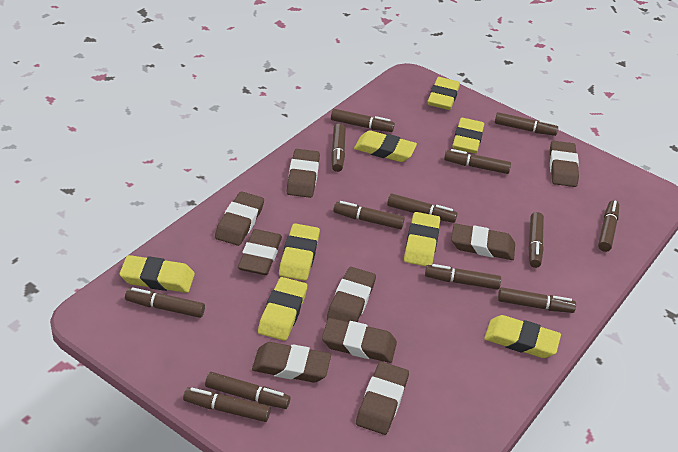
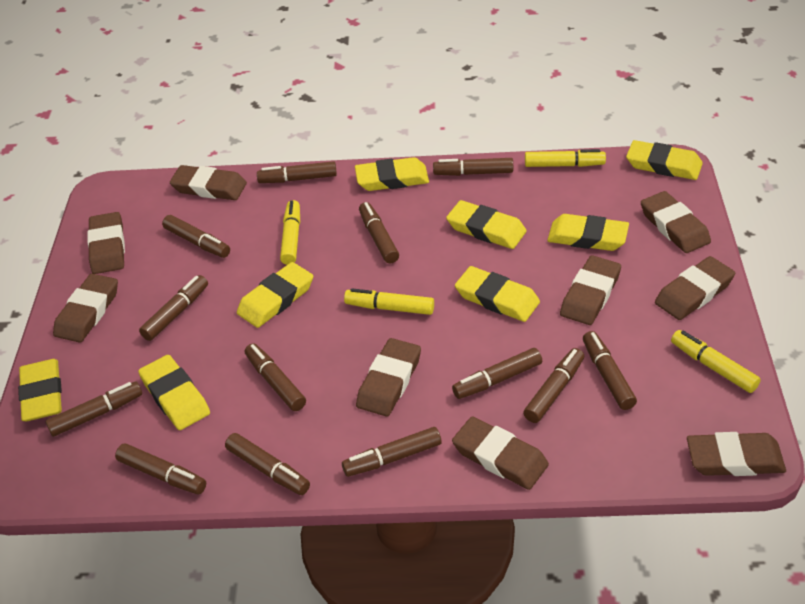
yellow marker: none = 0 -> [280,200,300,265] [344,288,434,315] [525,149,606,167] [671,330,761,393] = 4

